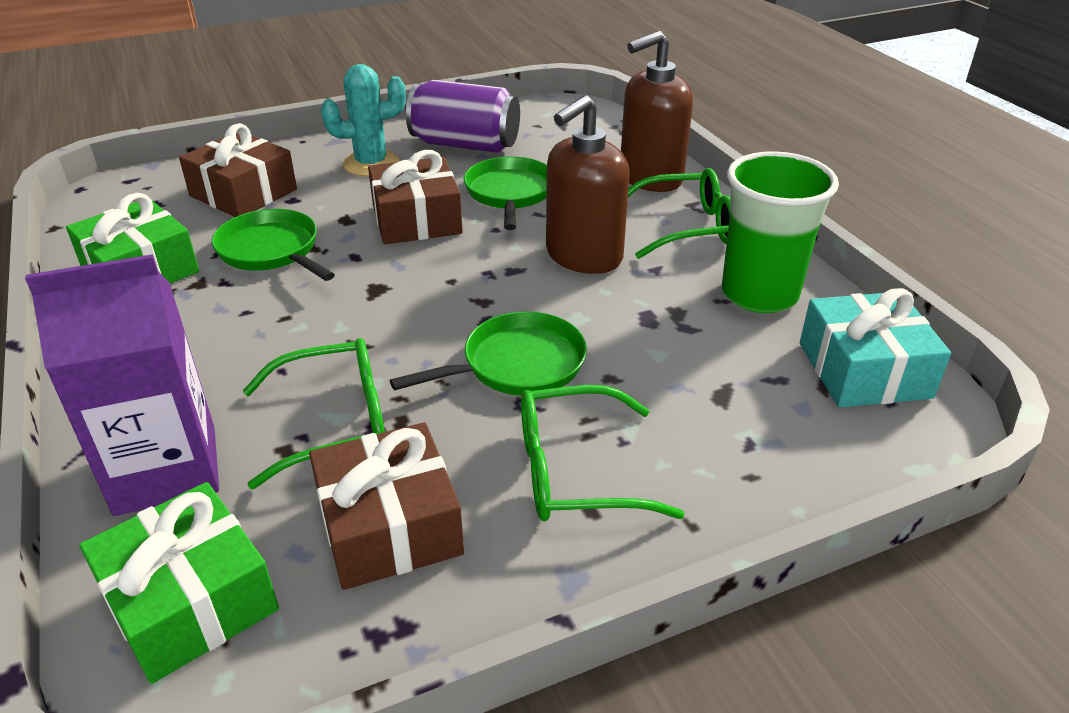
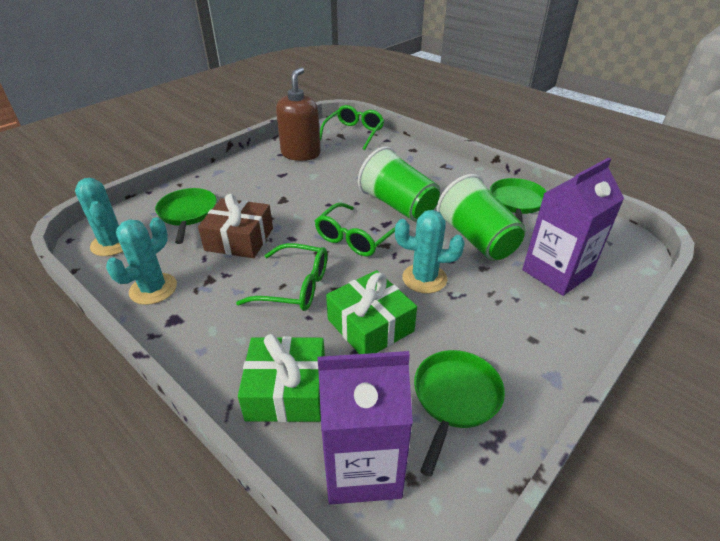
brown gift: [179,123,297,217] [309,422,464,590] [368,150,463,245] = 3 -> [198,194,273,258] = 1
brown soap dispenser: [546,95,630,274] [621,31,693,192] = 2 -> [276,67,321,161] = 1
green cup: [722,151,839,313] = 1 -> [358,146,440,221] [437,174,526,261] = 2
purple can: [406,80,520,153] = 1 -> none = 0
purple carton: [25,254,219,516] = 1 -> [318,351,413,504] [522,158,624,296] = 2
turquoise cactus: [321,64,406,176] = 1 -> [75,178,123,256] [106,217,177,305] [395,210,465,294] = 3
turquoise gift: [800,288,951,407] = 1 -> none = 0

